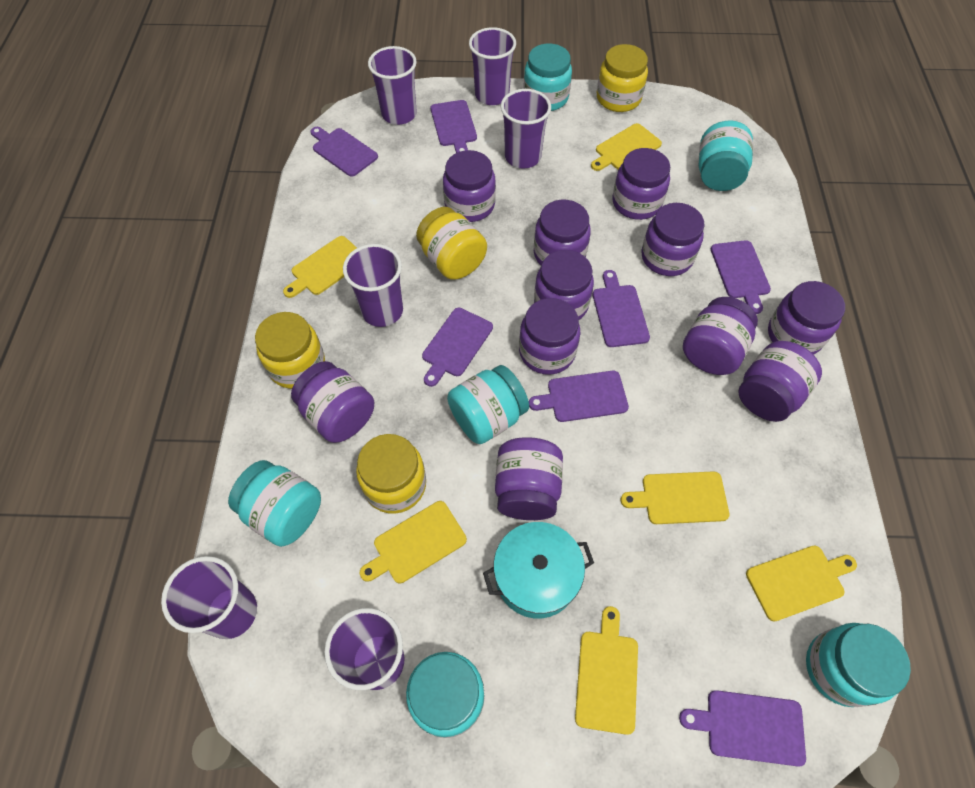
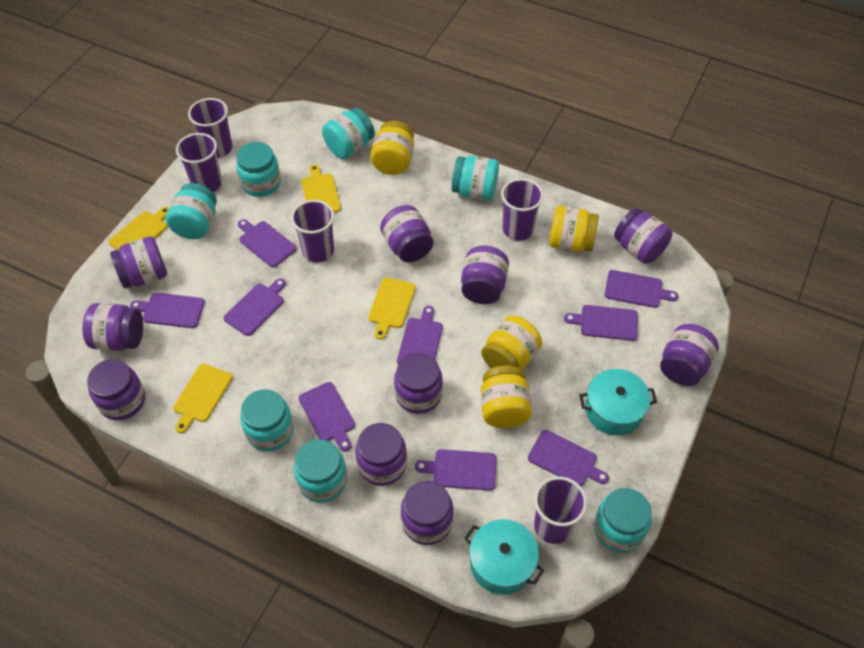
purple cup: [161,556,257,639] [324,608,404,690] [343,244,403,327] [368,46,417,125] [469,27,516,105] [501,89,551,168] = 6 -> [176,133,222,192] [188,98,233,158] [291,200,334,263] [501,178,544,241] [534,477,587,544] = 5
purple cutting board: [310,127,378,177] [422,308,493,387] [431,100,477,153] [529,371,629,422] [593,270,650,347] [679,690,806,766] [711,240,771,314] = 7 -> [130,293,205,328] [224,278,286,336] [238,219,296,267] [298,382,355,451] [397,306,443,365] [415,449,497,491] [528,430,609,486] [564,305,638,341] [605,270,679,308] = 9
purple jar: [291,361,374,443] [443,150,496,222] [495,437,563,520] [519,298,580,375] [534,200,591,265] [534,250,594,320] [612,148,670,220] [641,203,705,276] [683,297,758,375] [738,341,822,422] [768,281,845,355] = 11 -> [82,303,143,351] [87,359,145,420] [110,236,167,288] [355,423,407,486] [380,205,433,262] [394,353,443,414] [401,481,454,545] [461,246,509,304] [614,208,673,264] [660,324,719,386] = 10
turquoise jar: [228,460,321,547] [406,652,485,738] [447,365,529,444] [523,44,572,111] [699,121,753,191] [806,623,911,707] = 6 -> [166,183,217,239] [236,142,281,197] [240,389,294,451] [294,439,347,503] [322,108,375,159] [452,156,499,201] [594,488,652,552] = 7
turquoise pot: [483,522,594,618] = 1 -> [464,519,544,595] [579,369,657,435] = 2
yellow cutting board: [283,236,357,298] [359,501,467,583] [575,606,638,735] [591,123,662,171] [621,471,729,524] [746,545,857,622] = 6 -> [109,207,169,251] [173,364,232,433] [301,164,341,213] [368,277,416,340] = 4

